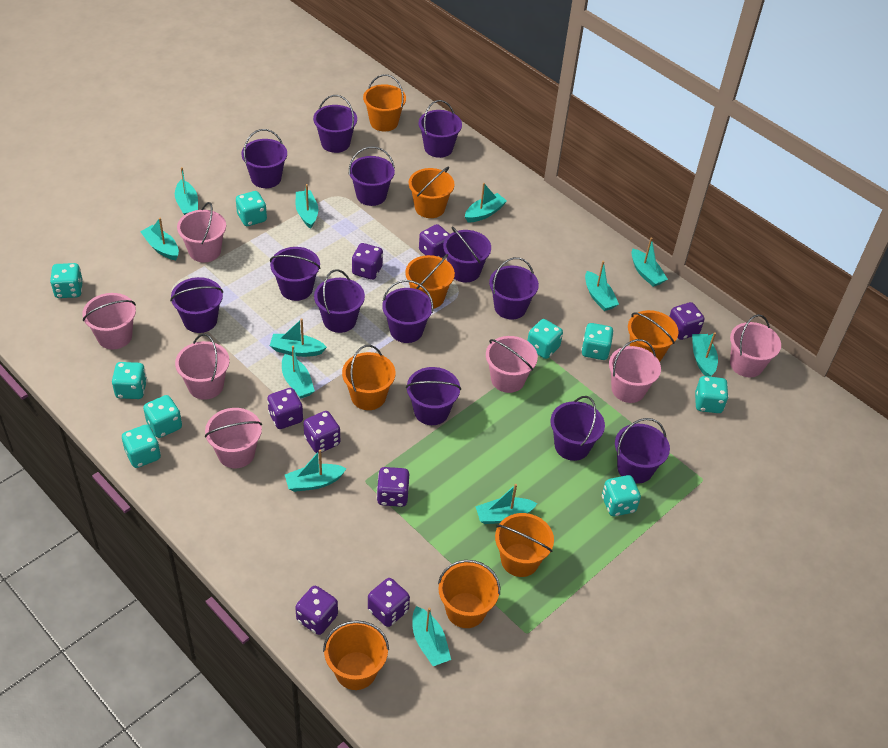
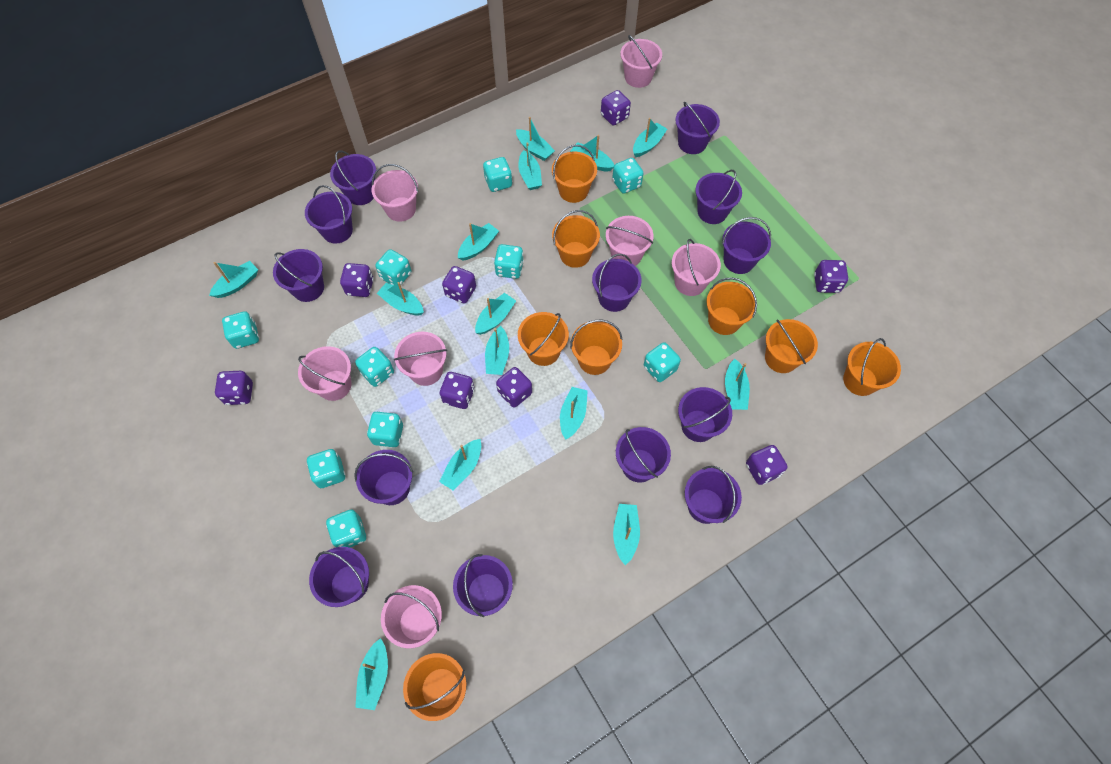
turquoise boat: [140,218,179,260] [175,167,198,215] [270,318,327,357] [282,346,315,399] [285,450,347,492] [296,184,318,229] [412,606,451,666] [465,183,507,222] [475,484,537,524] [585,261,619,311] [631,237,668,287] [692,332,718,377] = 12 -> [209,261,258,298] [355,638,388,710] [377,282,424,315] [439,439,481,491] [458,223,499,261] [475,293,516,335] [485,326,509,375] [516,117,555,161] [518,142,542,190] [560,387,588,440] [570,135,614,171] [613,504,640,565] [633,118,667,157] [725,359,750,410] = 14
turquoise dice: [50,263,83,298] [112,362,147,399] [122,425,161,468] [143,395,182,438] [236,191,267,226] [527,319,563,359] [581,323,614,360] [602,475,641,516] [695,376,729,413] = 9 -> [222,311,259,349] [307,449,346,488] [326,510,366,548] [355,347,394,387] [367,412,403,447] [375,249,411,285] [483,157,512,192] [494,244,524,279] [612,158,644,194] [644,342,681,382] = 10

